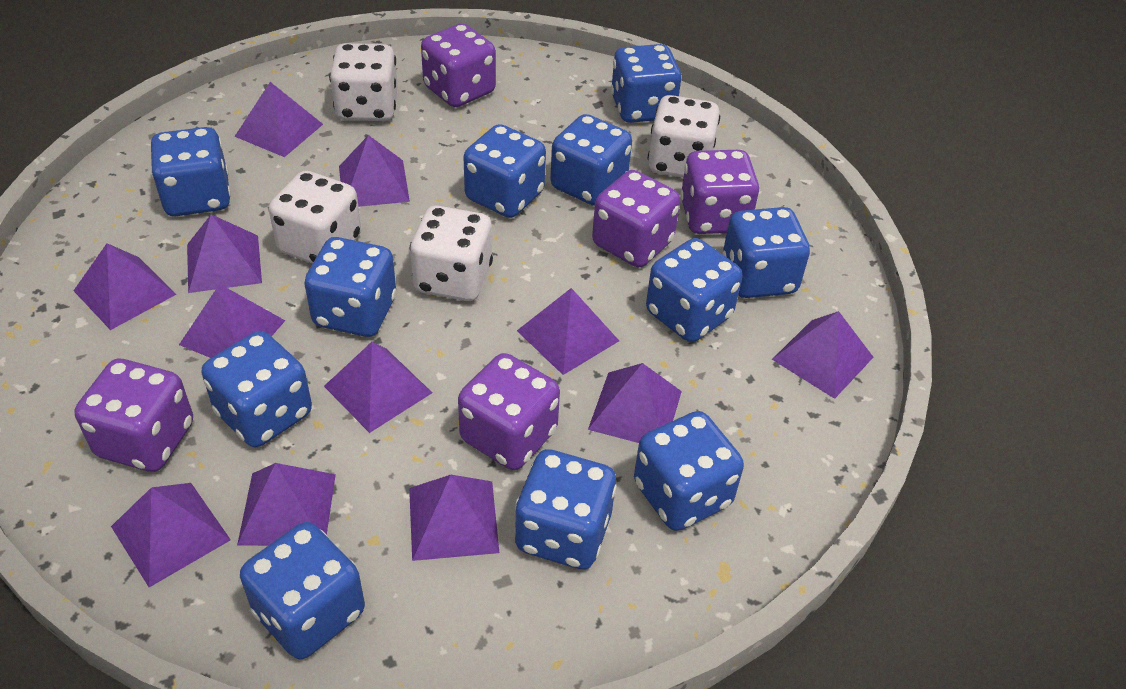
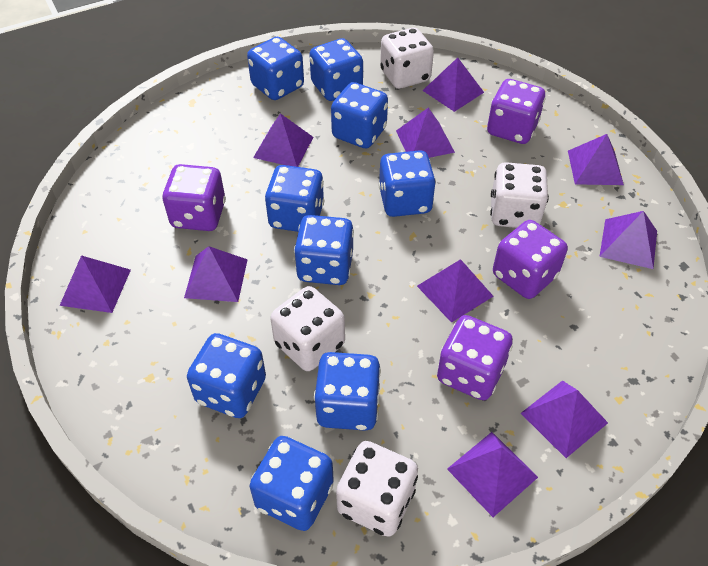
blue dice: [151,127,231,216] [201,331,312,447] [240,522,365,659] [304,237,397,337] [463,124,546,218] [515,449,617,570] [550,114,632,206] [611,44,682,123] [634,411,744,531] [646,238,742,342] [722,207,810,298] = 11 -> [187,333,266,418] [247,37,304,100] [250,436,334,531] [265,165,324,232] [294,215,354,285] [309,38,363,101] [314,352,381,431] [331,82,388,148] [379,150,436,217] = 9
purple dice: [75,359,193,472] [421,23,496,107] [458,353,560,470] [592,170,680,267] [680,150,759,234] = 5 -> [162,164,226,231] [437,315,513,400] [487,79,546,144] [493,220,568,299] = 4
purple pyramid: [73,243,176,330] [111,483,231,587] [179,284,285,358] [187,214,262,293] [234,82,323,157] [237,463,336,546] [324,342,432,433] [339,135,410,207] [409,475,499,561] [517,288,619,375] [588,363,682,443] [772,311,873,399] = 12 -> [59,255,131,313] [184,246,248,302] [253,113,313,167] [396,107,455,158] [417,259,493,323] [422,57,484,112] [447,432,538,517] [521,380,608,458] [568,134,624,185] [599,211,657,269] = 10

